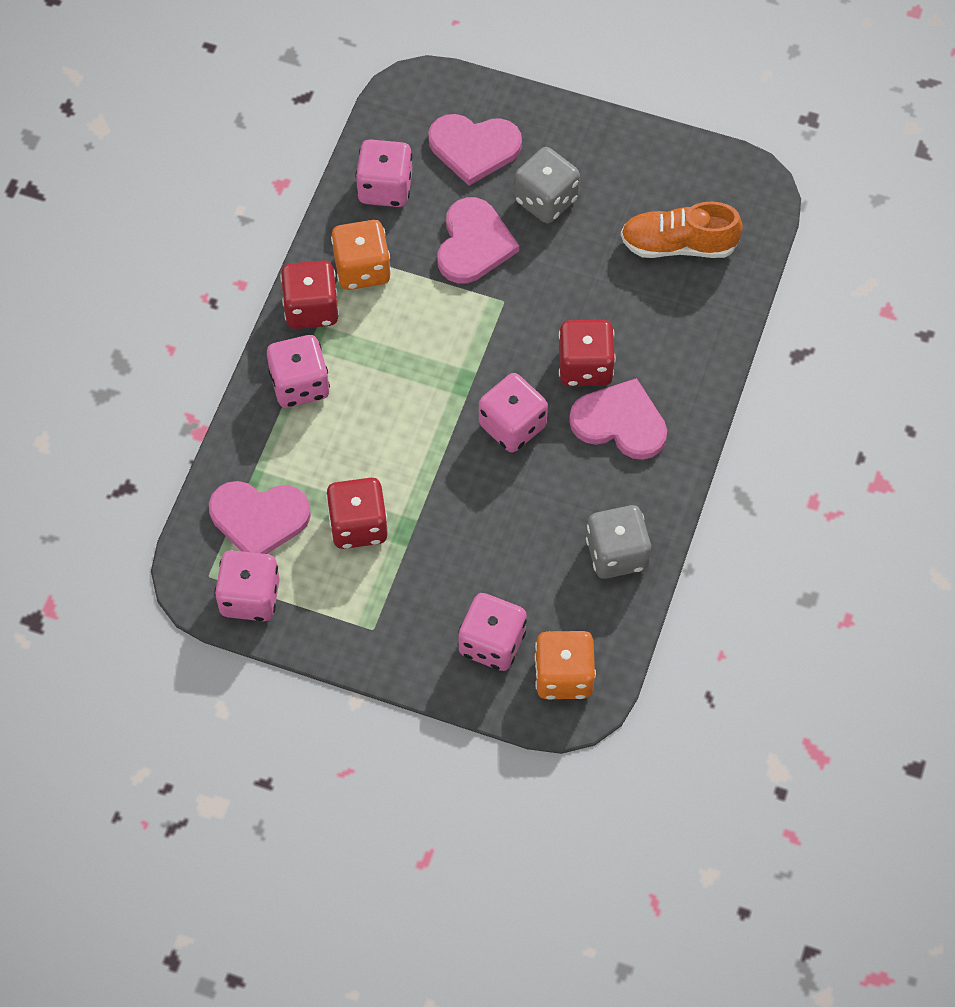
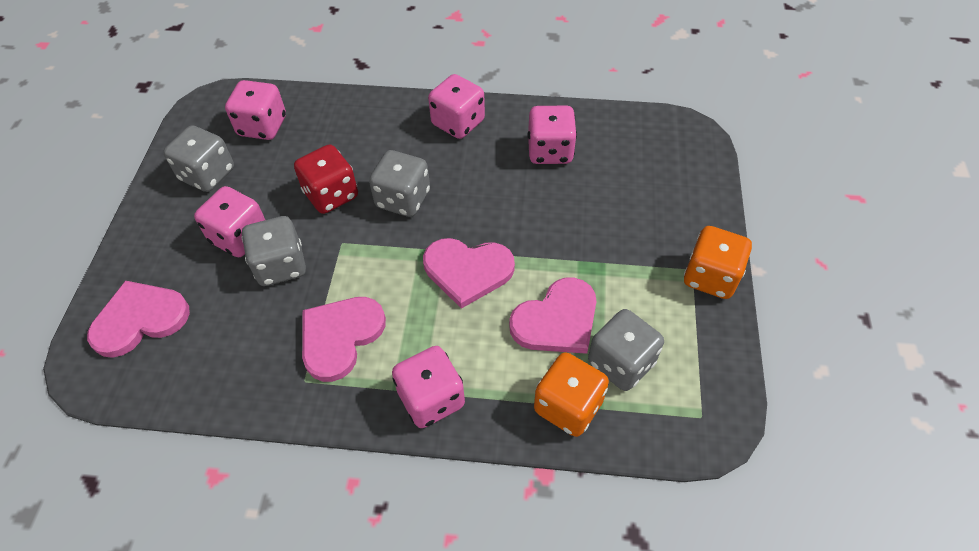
grey dice: [514,147,580,223] [586,505,651,579] = 2 -> [163,125,234,192] [242,216,306,286] [369,150,430,217] [588,309,664,391] = 4
orange shoe: [621,201,743,258] = 1 -> none = 0
red dice: [280,260,339,329] [326,478,388,549] [559,320,616,386] = 3 -> [294,145,358,214] = 1

